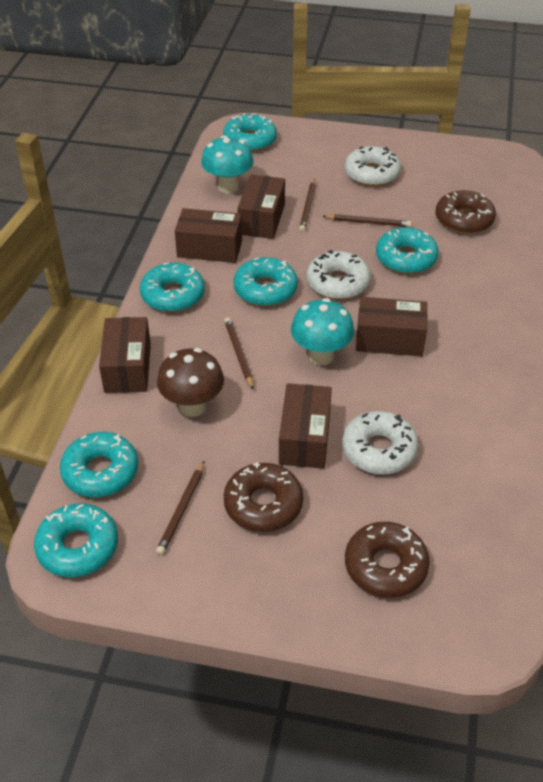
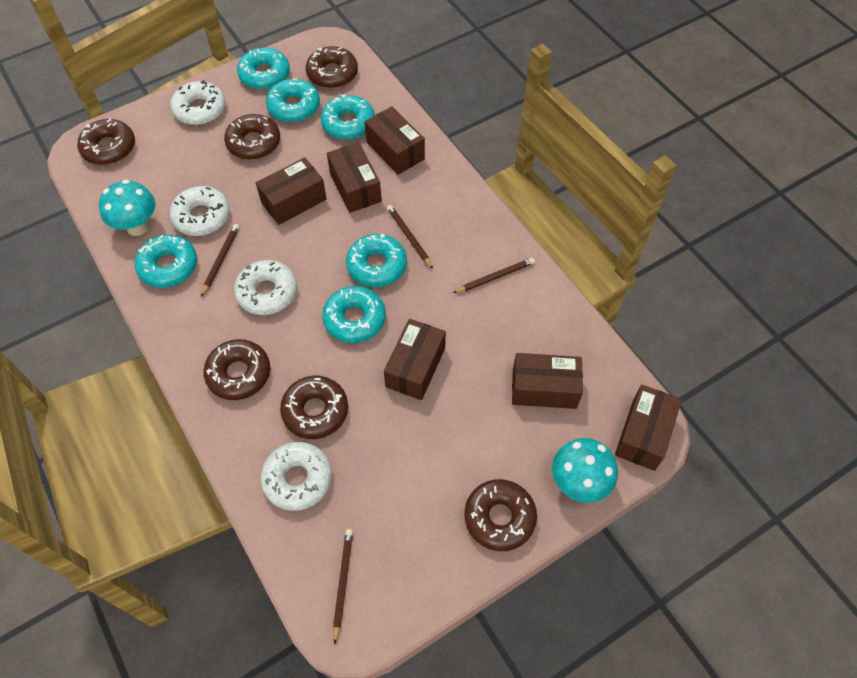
brown box: [99,317,151,393] [175,208,242,263] [237,175,285,239] [279,383,332,469] [356,297,428,356] = 5 -> [256,157,327,225] [327,142,382,213] [365,106,425,175] [384,319,446,400] [512,353,583,409] [615,385,682,471] = 6
brown donut: [224,462,303,532] [345,522,430,598] [435,190,496,234] = 3 -> [77,119,135,165] [203,339,270,400] [224,114,280,160] [280,376,348,439] [306,46,358,88] [464,479,537,551] = 6
brown mushroom: [157,348,224,417] = 1 -> none = 0
white donut: [307,250,371,299] [342,411,419,474] [345,146,401,186] = 3 -> [170,80,225,125] [170,186,230,236] [234,260,297,315] [260,442,332,511] = 4

